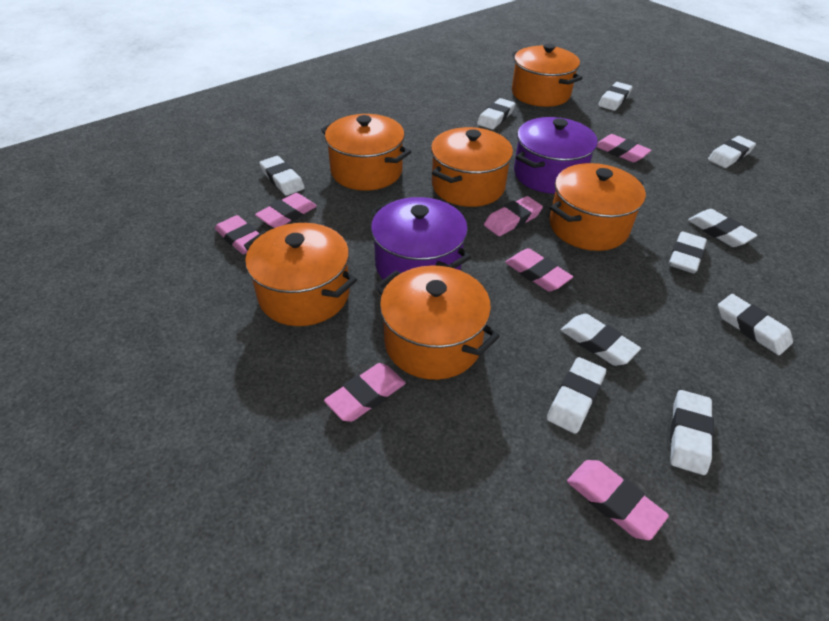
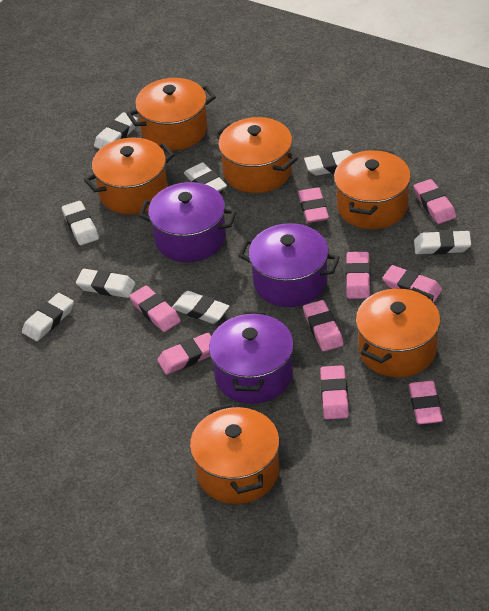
pink eraser: [215,215,259,254] [255,193,317,228] [324,363,406,422] [484,196,543,236] [505,248,573,292] [567,460,669,540] [597,134,652,162] = 7 -> [130,286,181,332] [157,333,211,375] [298,187,329,223] [303,300,344,351] [320,365,349,419] [346,252,370,299] [382,265,442,303] [409,381,443,424] [413,179,456,224] = 9
purple pot: [371,197,471,280] [514,117,598,194] = 2 -> [138,182,236,262] [209,311,294,404] [238,223,340,307] = 3
white eraser: [259,156,305,196] [477,98,515,130] [547,357,606,434] [561,314,641,366] [598,82,633,111] [669,232,707,273] [670,390,714,475] [688,209,757,247] [708,136,756,168] [718,294,793,355] = 10 -> [22,293,74,341] [62,201,99,245] [76,269,135,298] [94,112,138,149] [172,291,230,324] [184,162,227,192] [304,150,353,176] [414,230,471,255] = 8

